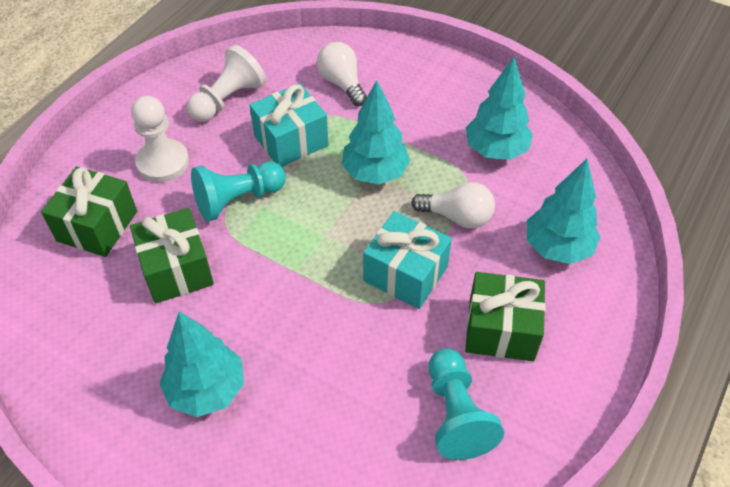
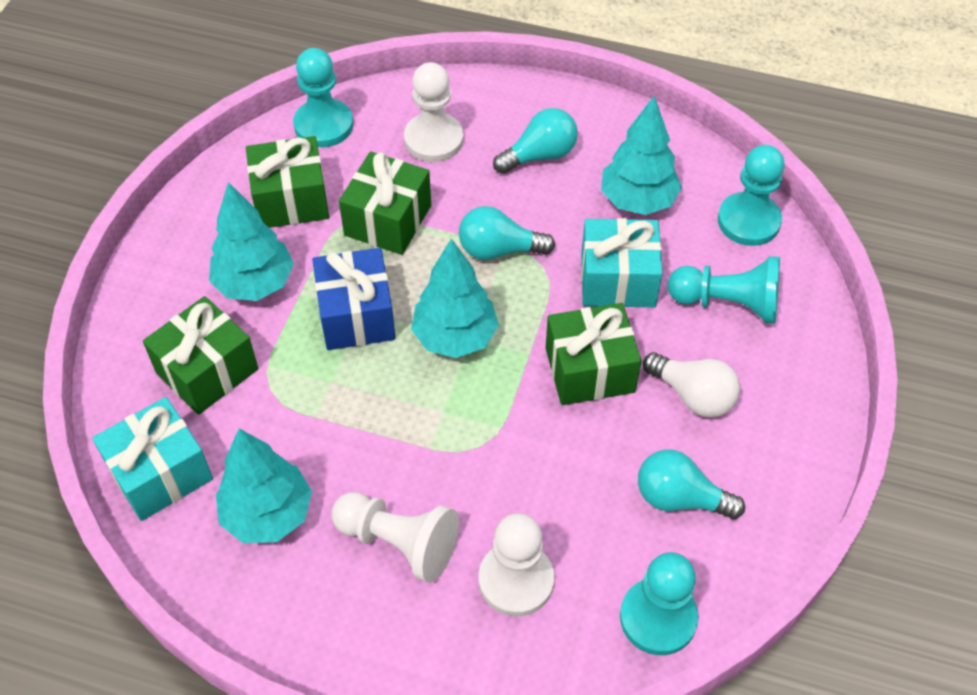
blue gift: none = 0 -> [312,248,395,350] = 1
green gift: [41,166,137,257] [130,208,214,303] [465,272,546,361] = 3 -> [143,296,258,415] [246,136,329,228] [339,151,431,255] [546,303,642,405] = 4
turquoise light bulb: none = 0 -> [459,206,555,260] [493,108,578,174] [638,449,745,519] = 3
turquoise pawn: [191,161,286,222] [428,348,504,460] = 2 -> [293,48,353,147] [620,552,699,655] [668,256,780,324] [718,145,785,246] = 4
white light bulb: [317,42,367,106] [411,182,495,229] = 2 -> [643,352,740,418] = 1
white pawn: [131,96,189,182] [187,45,266,122] = 2 -> [332,492,459,583] [404,62,464,162] [479,513,554,616] = 3

